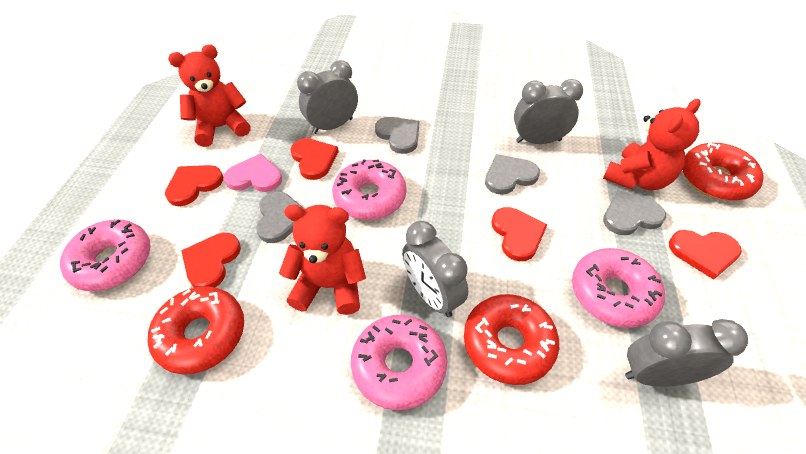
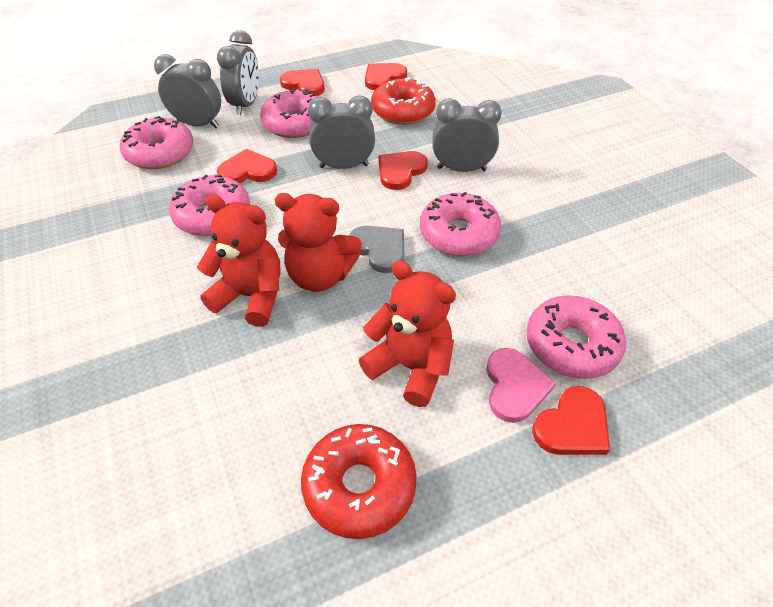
grey heart: [256,191,305,243] [375,117,419,154] [485,154,540,195] [603,190,666,235] = 4 -> [349,225,404,273] = 1
pink donut: [60,219,151,291] [332,159,406,220] [351,315,447,410] [572,248,665,328] = 4 -> [120,116,193,169] [169,175,250,236] [260,88,318,138] [420,192,501,256] [526,295,626,379] = 5
red donut: [148,286,244,374] [464,294,559,385] [682,143,764,201] = 3 -> [301,424,417,539] [371,77,436,125] = 2

